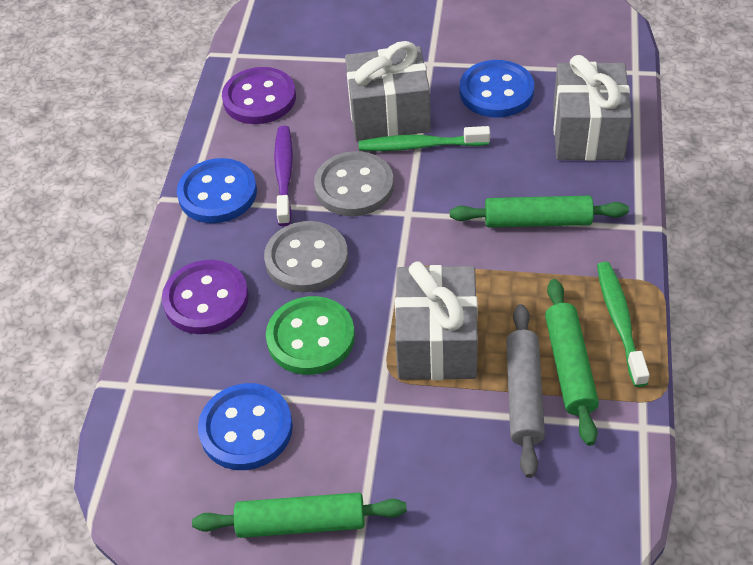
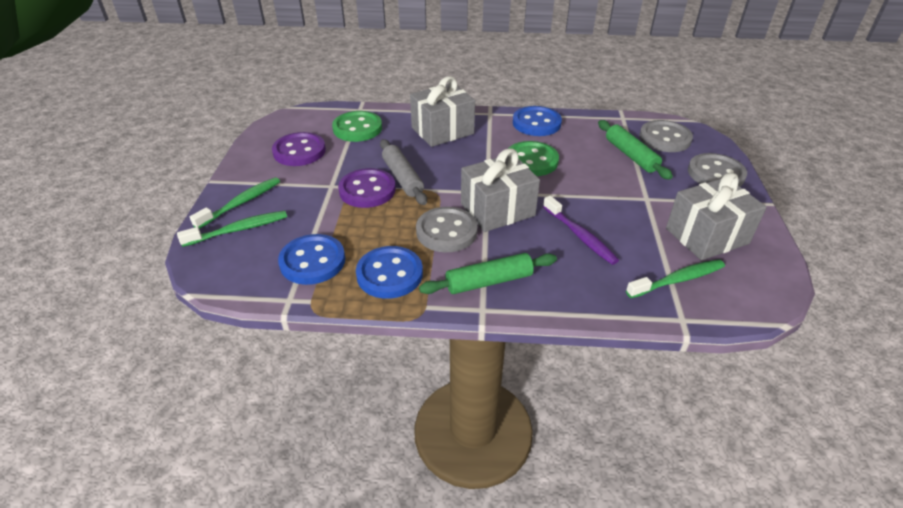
green button: [266,296,355,375] = 1 -> [332,111,382,142] [508,141,559,176] = 2
green rolling pin: [192,492,407,538] [450,196,629,228] [545,279,599,446] = 3 -> [419,253,557,294] [598,120,673,180] = 2
green toothbrush: [359,126,490,151] [597,262,650,387] = 2 -> [177,211,287,247] [190,177,280,229] [626,260,725,298] = 3
grey button: [264,221,348,292] [314,151,394,216] = 2 -> [416,207,478,252] [639,120,693,152] [688,153,747,187] = 3

